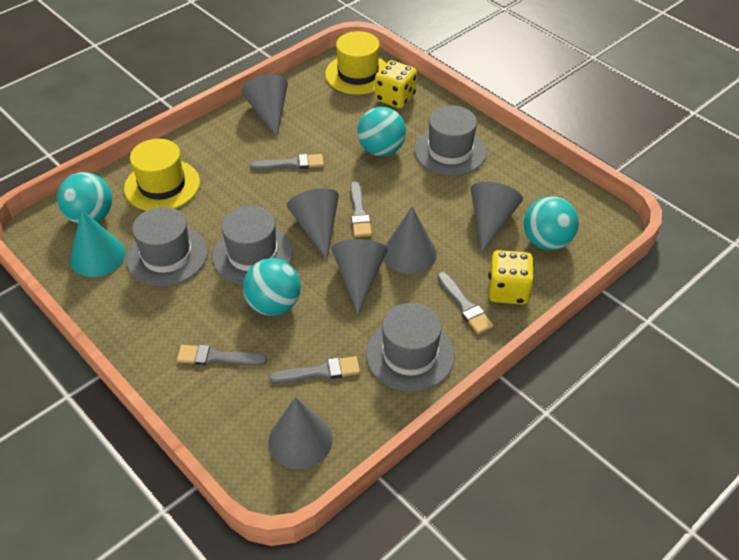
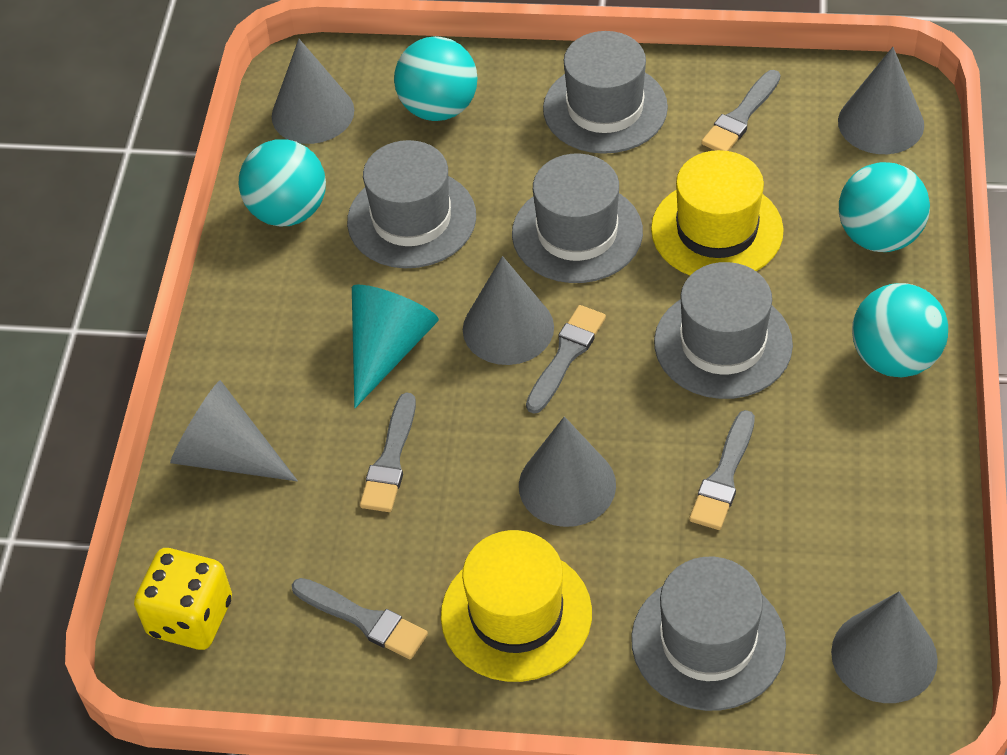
grey hat: [126,207,208,286] [212,206,293,285] [366,303,454,392] [414,106,487,176] = 4 -> [347,140,476,268] [512,154,643,283] [543,31,668,154] [631,557,786,711] [654,262,793,399] = 5
yellow dice: [375,60,417,108] [488,250,534,305] = 2 -> [134,548,232,650] = 1

